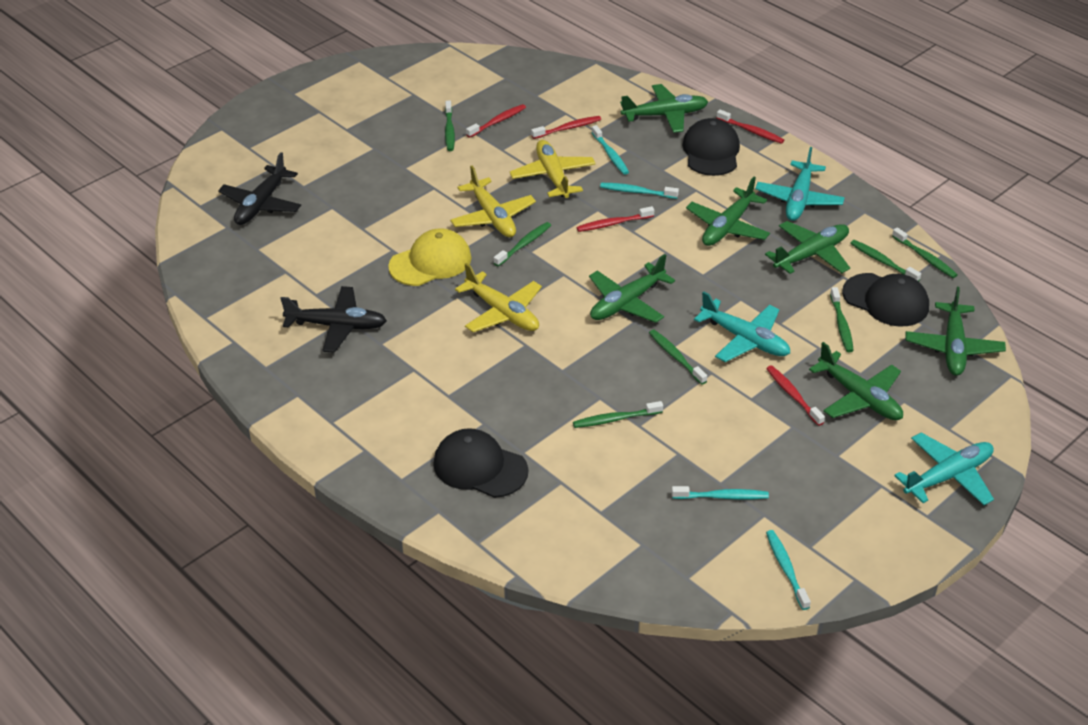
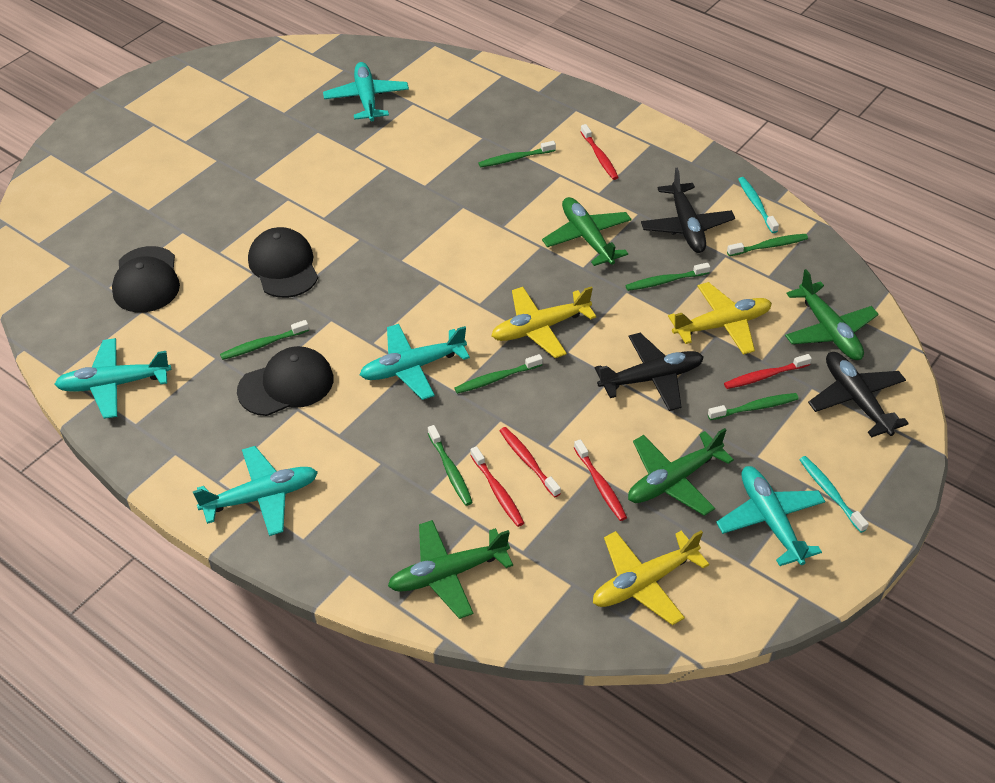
black plane: [218,152,301,225] [280,286,387,353] = 2 -> [595,333,704,411] [641,168,735,253] [808,352,909,438] = 3
green plane: [589,254,675,323] [620,84,708,133] [686,177,770,246] [765,221,850,274] [809,342,903,420] [906,287,1006,376] = 6 -> [388,520,513,619] [542,197,632,266] [628,428,734,516] [785,269,879,360] = 4
turquoise plane: [694,291,790,362] [755,147,845,221] [894,433,994,505] = 3 -> [54,338,171,419] [193,446,318,536] [323,62,409,121] [360,324,470,400] [716,466,825,566] = 5
turquoise toothbrush: [592,125,629,175] [600,183,679,199] [672,486,769,500] [766,530,811,610] = 4 -> [738,177,779,233] [799,456,869,533] = 2
yellow cap: [388,228,472,286] = 1 -> none = 0

